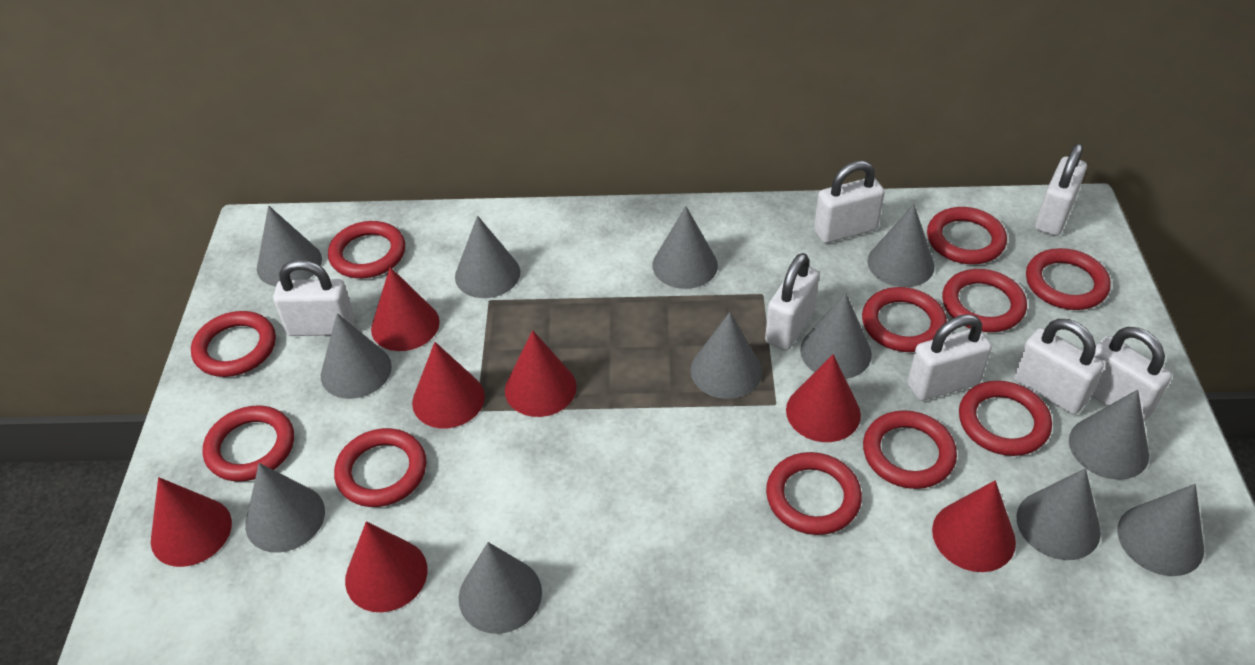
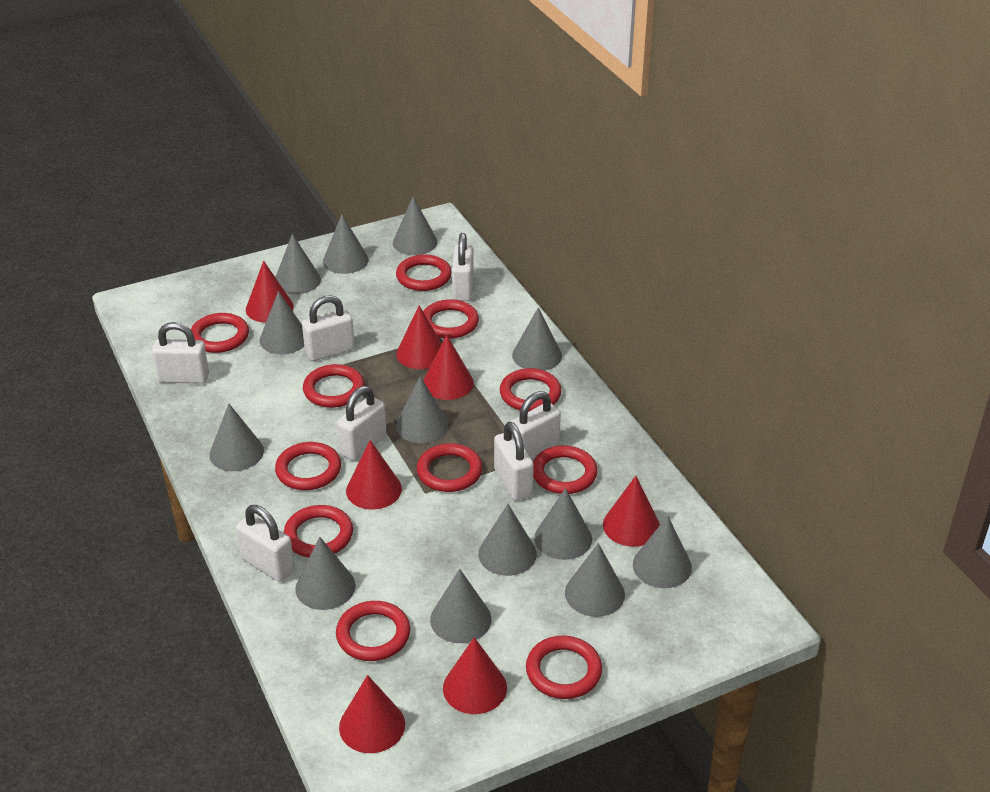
grey cone: [245,463,325,552] [257,205,322,286] [321,313,392,399] [455,216,520,298] [459,542,542,634] [652,206,718,289] [691,312,762,399] [800,293,872,379] [867,204,935,287] [1017,468,1101,560] [1069,389,1149,480] [1117,484,1204,576] = 12 -> [209,404,264,471] [260,291,304,354] [275,234,321,294] [295,537,356,610] [323,214,369,274] [393,197,437,255] [396,377,449,443] [430,569,492,643] [478,504,537,576] [512,307,562,371] [534,488,592,560] [565,543,625,617] [633,516,692,588] = 13

